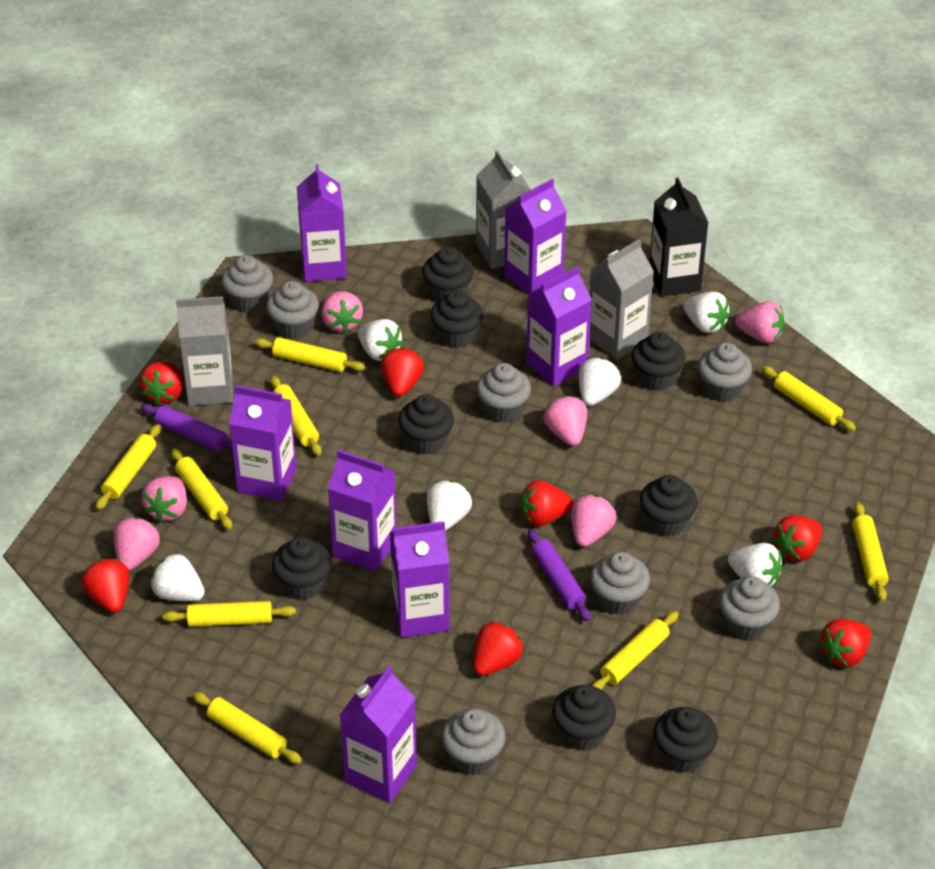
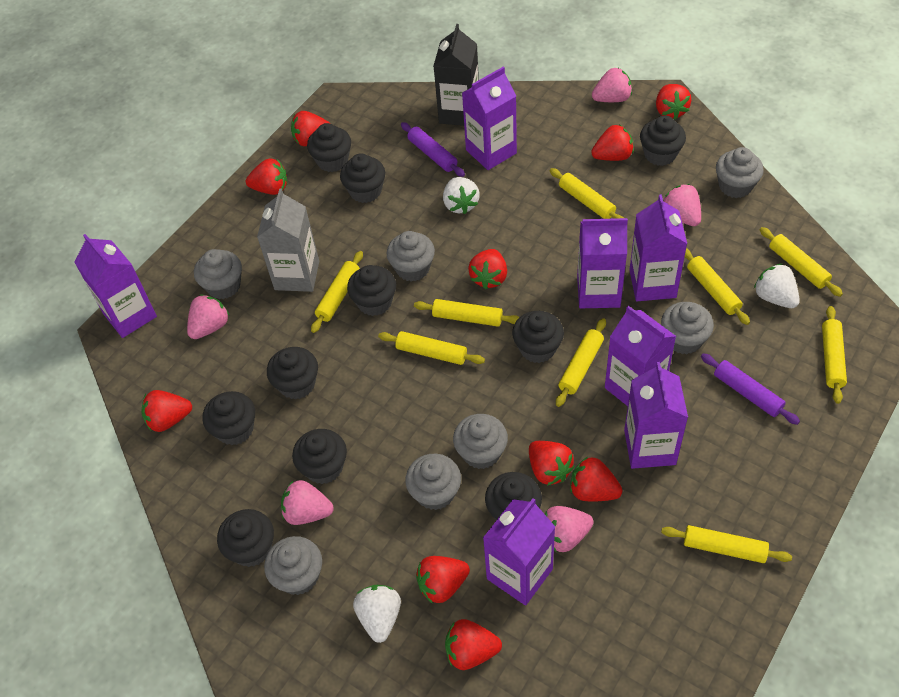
black cupcake: [272,537,332,600] [399,394,454,455] [422,247,474,301] [431,290,483,348] [552,685,616,751] [632,332,686,391] [640,475,698,537] [654,707,718,773] = 8 -> [202,391,255,445] [217,509,274,567] [267,347,318,400] [292,429,347,484] [307,123,351,172] [340,153,385,203] [347,265,396,316] [485,472,542,520] [512,311,564,363] [640,116,686,166] = 10
grey carton: [176,296,233,406] [476,150,531,269] [589,239,654,360] = 3 -> [257,188,319,292] = 1
pink strawberry: [113,517,160,571] [142,476,187,522] [321,291,363,333] [544,396,587,446] [571,495,616,547] [735,301,785,343] = 6 -> [187,295,230,339] [281,480,334,525] [545,506,594,552] [592,68,632,102] [663,184,701,226] = 5
red strawberry: [82,559,130,613] [140,362,183,405] [381,347,424,397] [473,621,524,676] [520,480,573,526] [772,515,822,561] [819,619,871,667] = 7 -> [141,390,192,432] [246,158,287,195] [291,111,329,146] [416,556,470,604] [445,619,502,670] [468,249,507,289] [529,441,575,486] [570,457,622,501] [591,125,634,161] [656,84,691,120] = 10
white strawberry: [150,553,205,601] [358,319,403,361] [427,480,472,531] [579,358,621,406] [683,292,730,333] [728,543,783,586] = 6 -> [353,585,401,643] [443,177,480,214] [754,264,800,308] = 3

